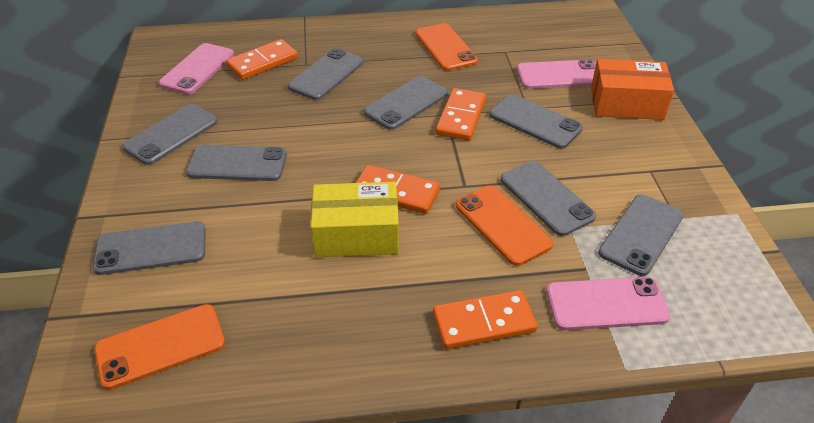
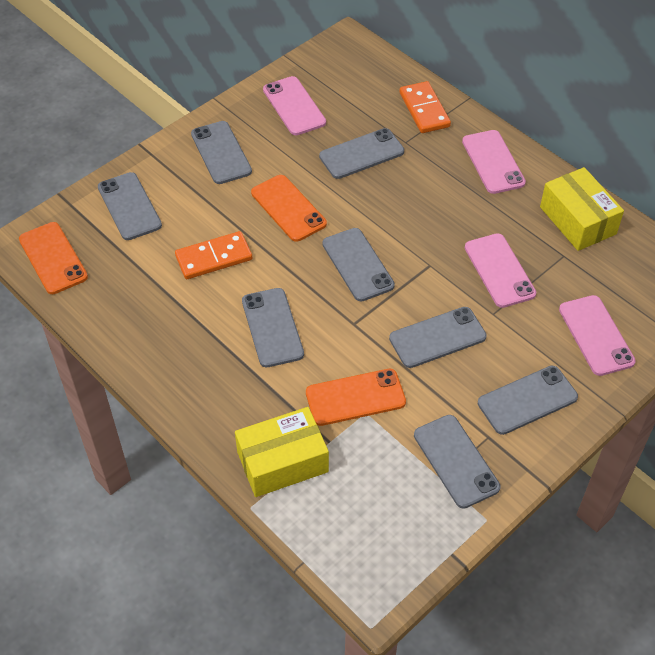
orange box: [591,59,674,120] = 1 -> none = 0
orange domino: [226,39,298,80] [356,165,440,214] [433,290,538,349] [436,88,486,141] = 4 -> [175,231,252,279] [400,81,451,133] = 2
pink phone: [159,43,234,94] [517,59,596,89] [546,277,670,330] = 3 -> [263,76,326,135] [462,130,526,194] [465,233,536,308] [559,295,636,376] = 4
yellow box: [311,182,399,257] = 1 -> [235,407,329,497] [540,167,624,251] = 2

